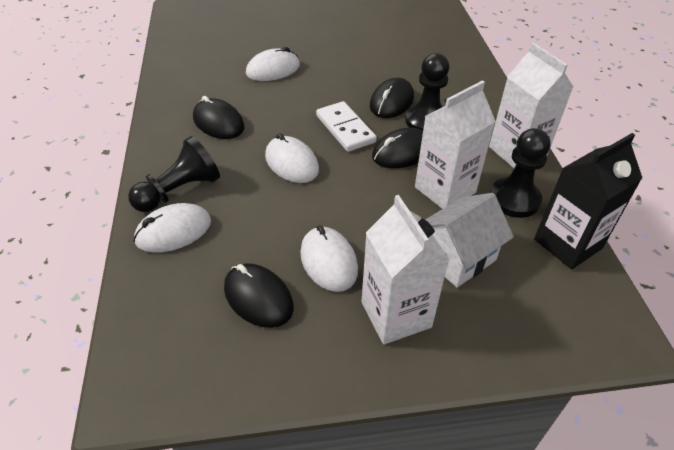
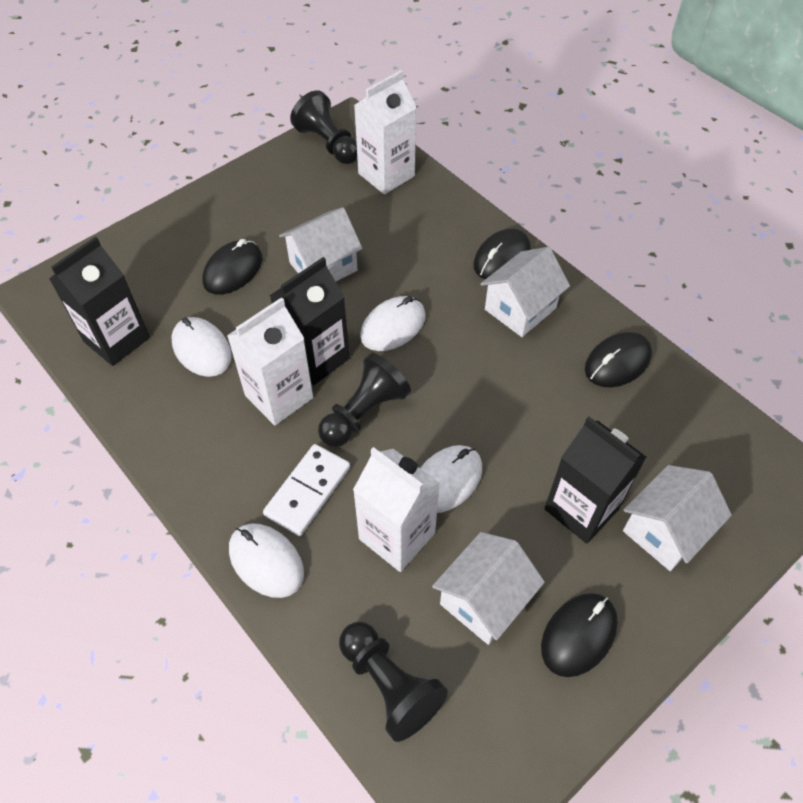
black carton: [534,133,642,269] = 1 -> [49,236,150,366] [270,257,349,385] [544,417,646,544] = 3
white house: [425,193,514,288] = 1 -> [279,207,363,281] [432,532,545,645] [480,247,570,337] [623,465,732,571] = 4

